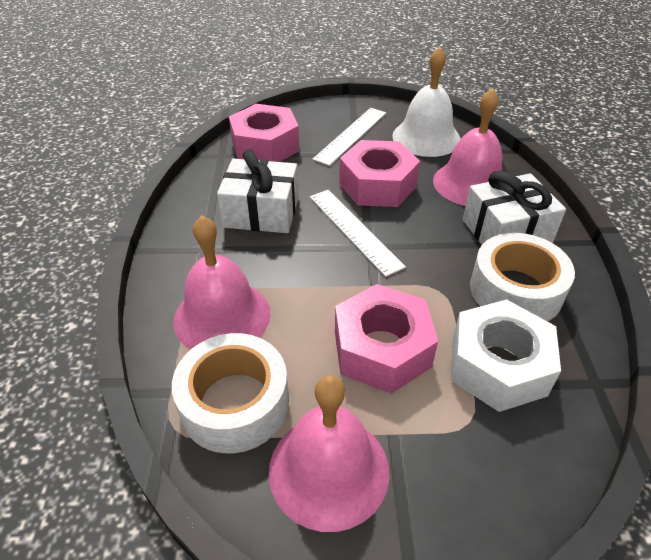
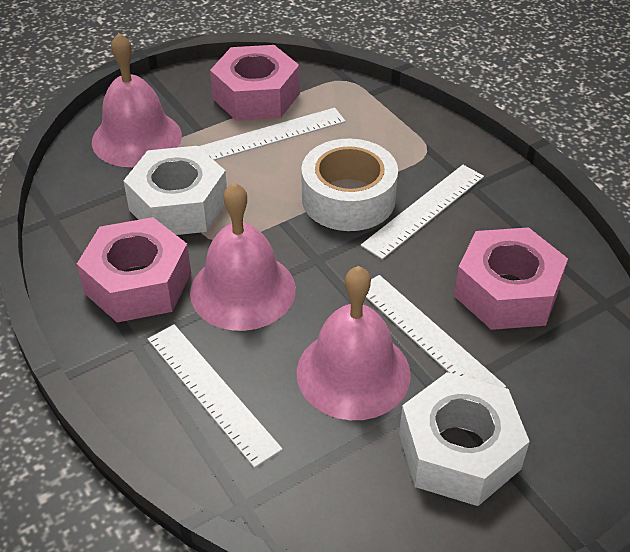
white bell: [392,47,461,157] = 1 -> none = 0
white gift: [217,149,299,233] [463,171,566,245] = 2 -> none = 0
white nut: [451,299,561,412] = 1 -> [123,146,227,235] [399,372,530,506] = 2
white ruler: [310,190,406,277] [312,108,386,166] = 2 -> [148,324,283,468] [198,108,346,161] [361,165,484,260] [366,275,506,388] = 4
white tape: [172,333,289,453] [470,233,575,321] = 2 -> [301,138,398,231] = 1

